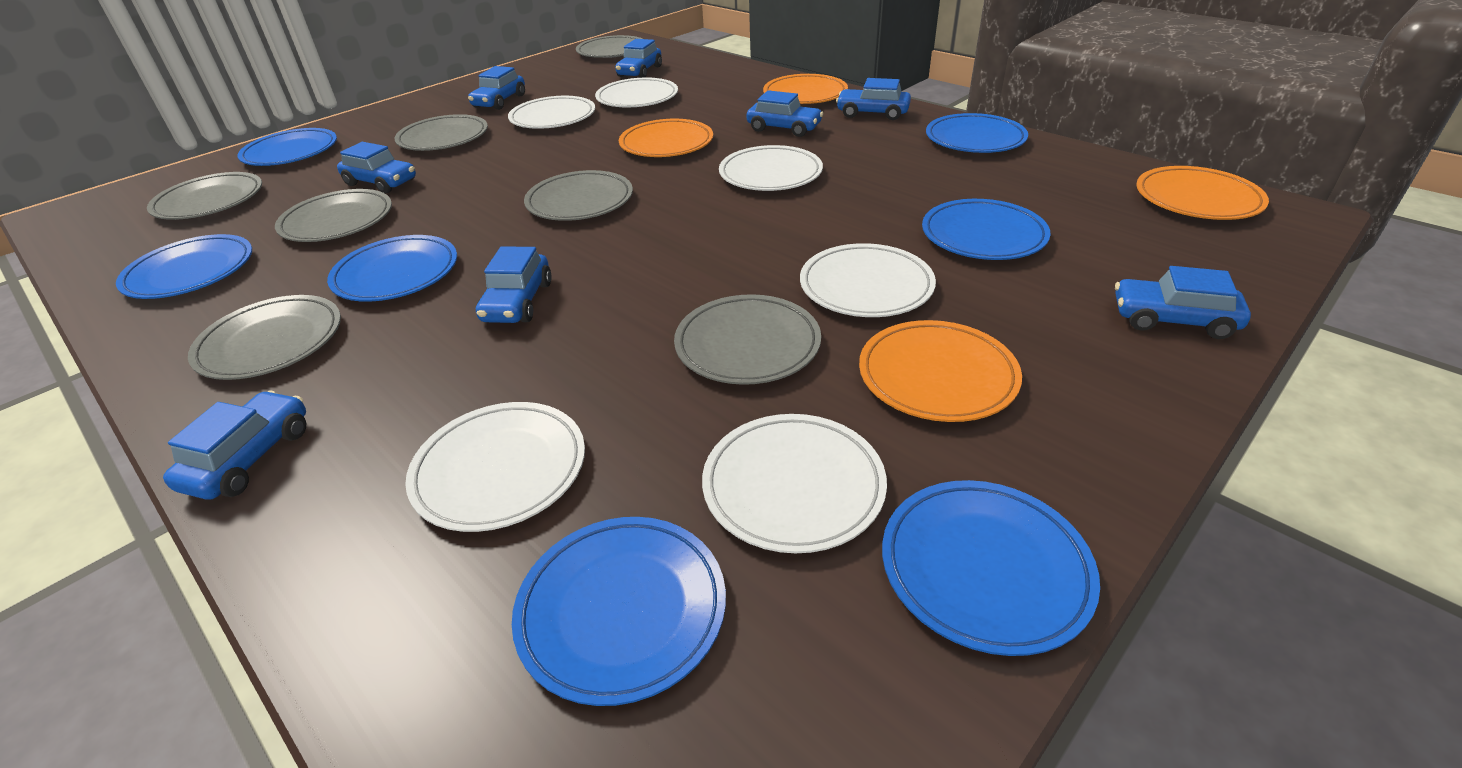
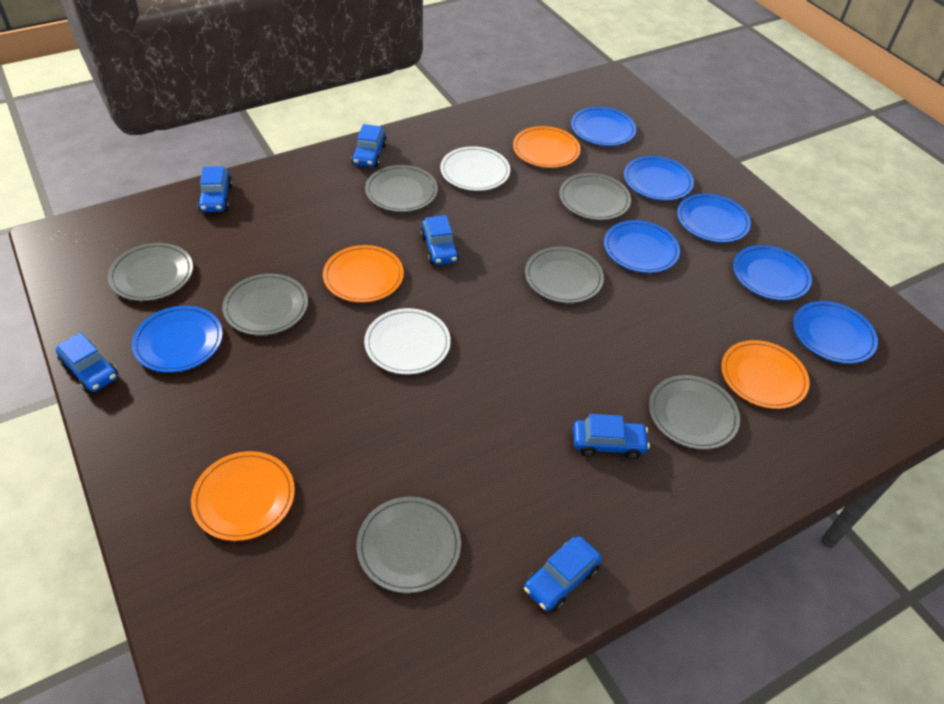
blue car: [163,391,306,500] [337,142,416,193] [468,66,525,110] [476,246,552,323] [615,39,662,78] [746,90,823,137] [836,78,911,120] [1115,266,1251,339] = 8 -> [56,332,118,393] [197,166,233,212] [351,124,387,167] [420,215,459,265] [524,536,602,611] [573,414,650,459] = 6
white plate: [405,402,585,532] [508,96,595,129] [595,78,678,107] [702,414,887,553] [719,145,823,191] [800,243,936,317] = 6 -> [364,308,451,374] [440,146,510,191] = 2

